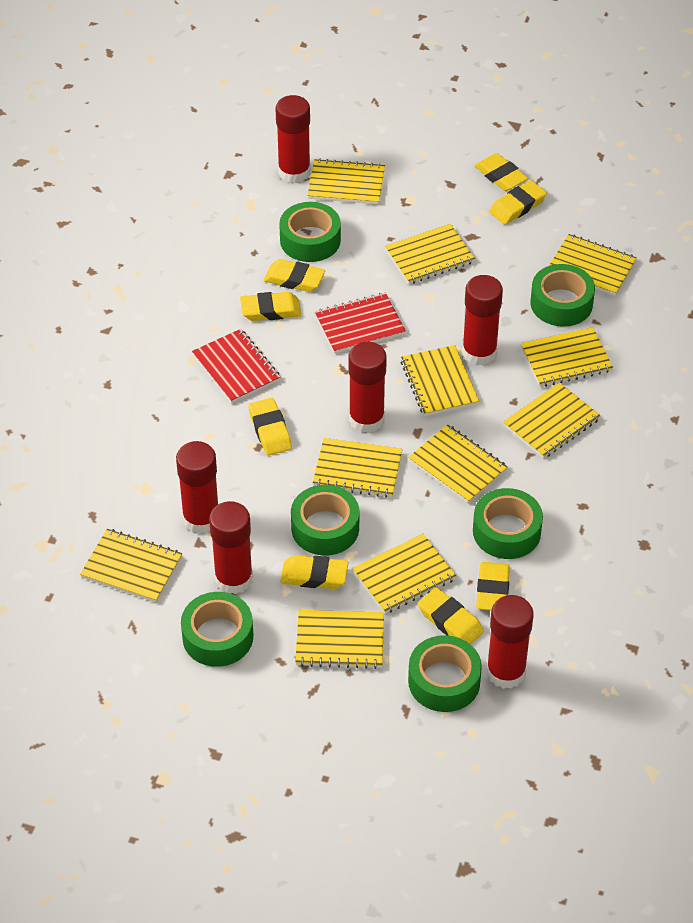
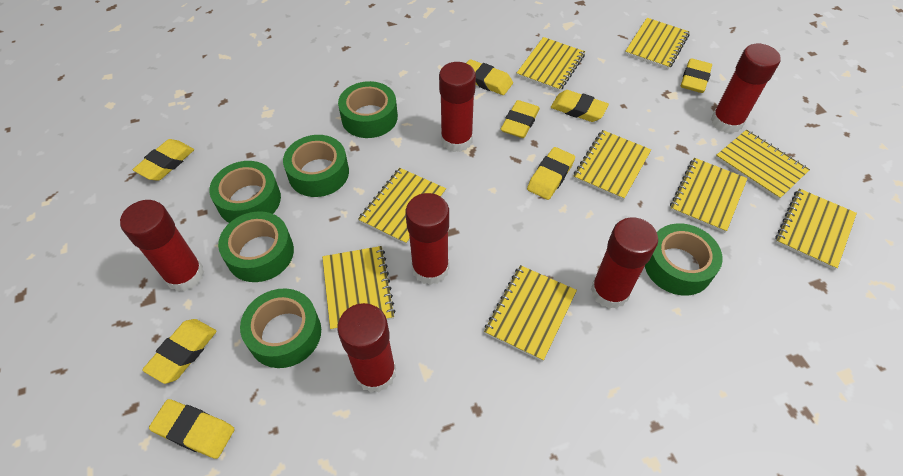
red notebook: [192,329,280,403] [315,293,406,353] = 2 -> none = 0
yellow notebook: [80,529,182,602] [295,610,384,669] [307,159,385,205] [313,438,403,498] [352,534,456,614] [385,224,475,284] [400,345,479,416] [408,424,508,503] [503,383,601,458] [521,327,613,387] [549,234,637,296] = 11 -> [322,246,396,331] [358,168,446,245] [484,265,577,362] [517,37,585,92] [573,130,651,200] [625,18,690,69] [670,158,748,233] [716,130,810,200] [775,188,857,270] = 9

